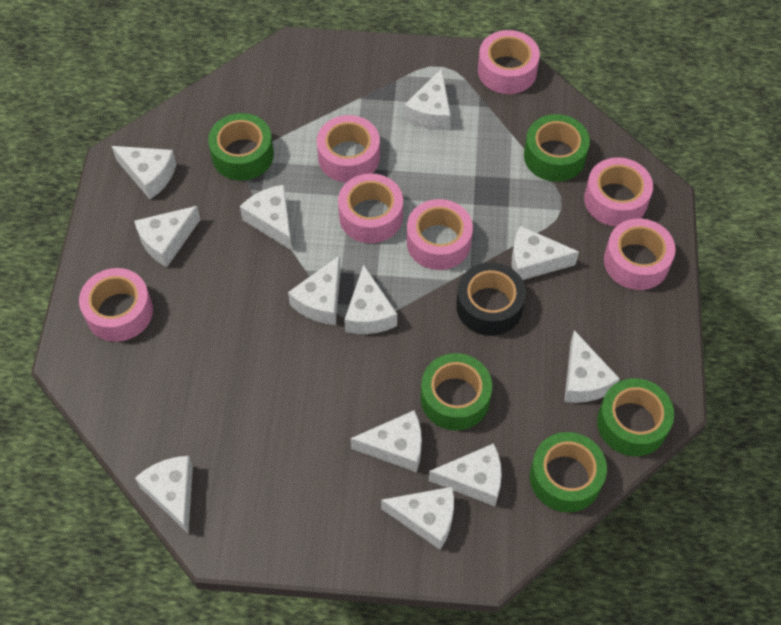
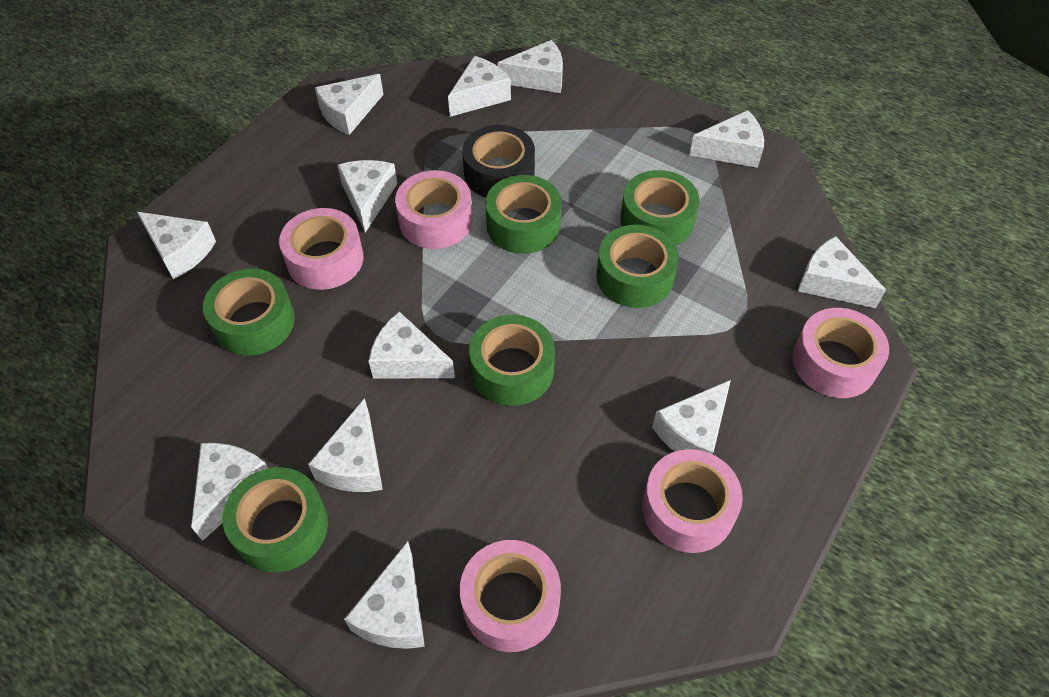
green tape: [208,113,274,180] [421,353,492,430] [524,114,590,182] [530,432,607,512] [597,378,674,456] = 5 -> [203,269,295,356] [223,467,328,573] [469,315,555,406] [485,175,562,254] [596,225,679,308] [620,170,700,246] = 6
pink tape: [79,268,153,342] [317,115,380,183] [338,173,403,243] [407,199,473,270] [478,30,540,94] [584,157,653,226] [604,219,676,290] = 7 -> [279,208,364,290] [395,170,473,249] [460,540,561,652] [642,449,743,553] [793,308,889,398] = 5

